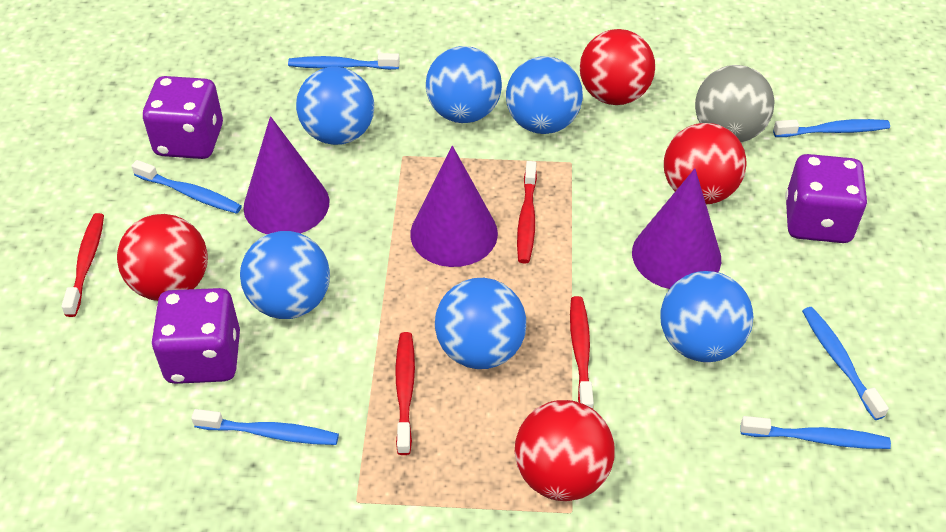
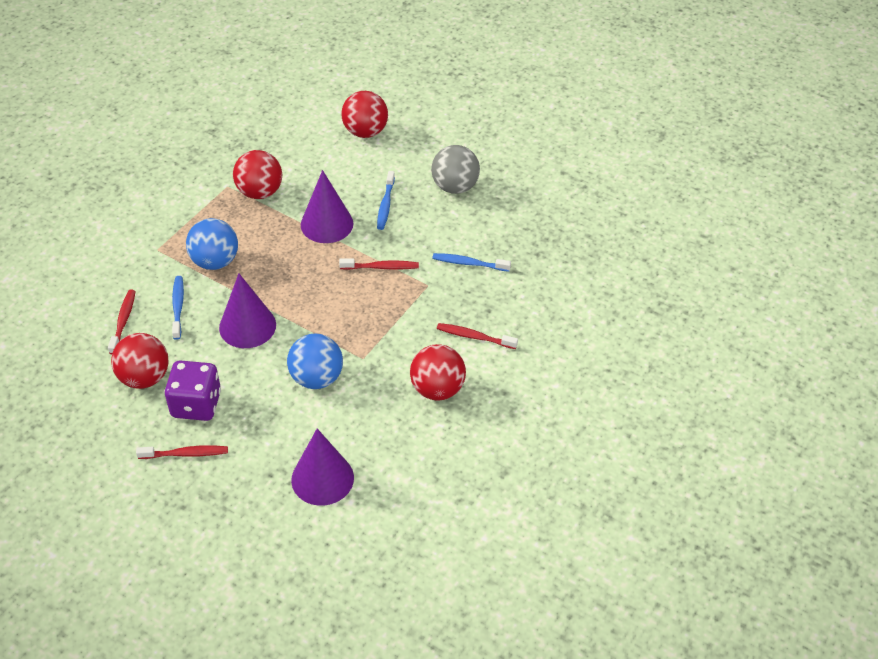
blue ball: [240,231,330,319] [296,67,374,145] [426,46,502,123] [435,278,526,369] [506,56,583,134] [661,271,753,362] = 6 -> [186,218,238,270] [287,333,343,389] = 2
blue toothbrush: [131,160,242,214] [191,409,339,445] [288,53,400,70] [741,416,891,449] [773,119,890,137] [802,307,889,420] = 6 -> [172,276,184,340] [377,171,395,230] [432,253,511,272] = 3
purple dice: [143,76,223,159] [151,288,240,384] [785,154,867,243] = 3 -> [165,360,221,421] = 1

